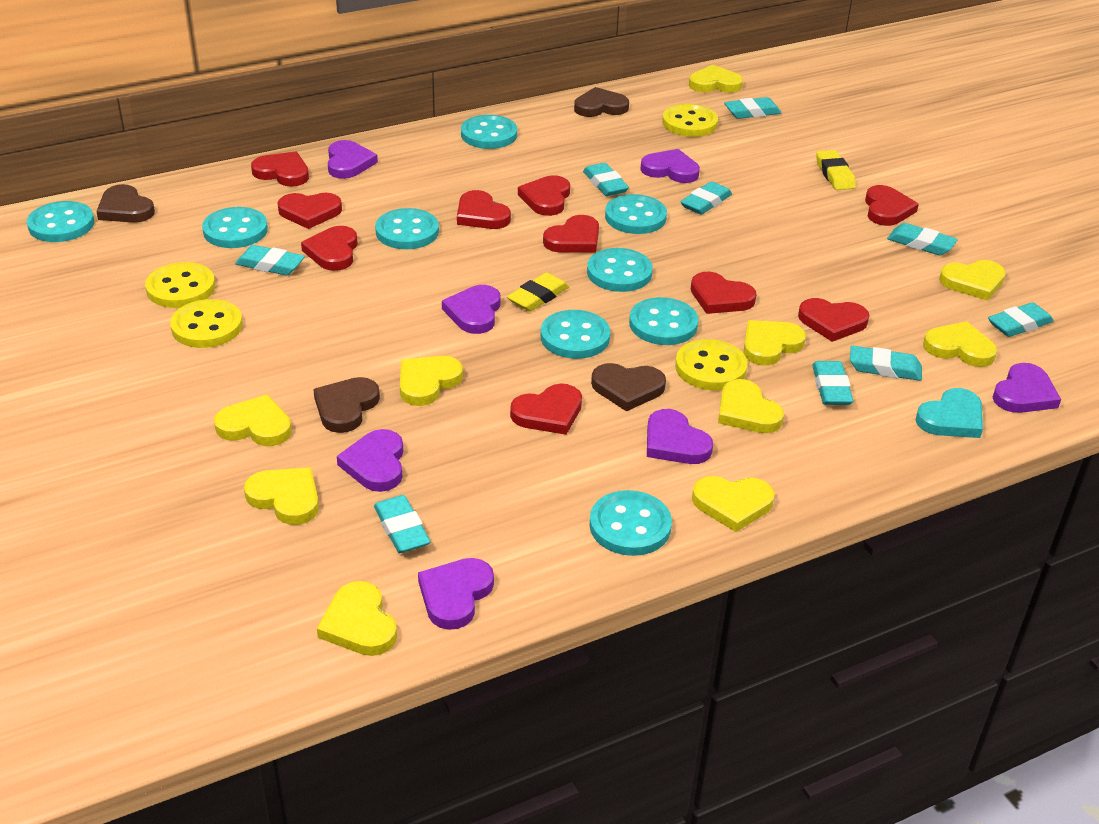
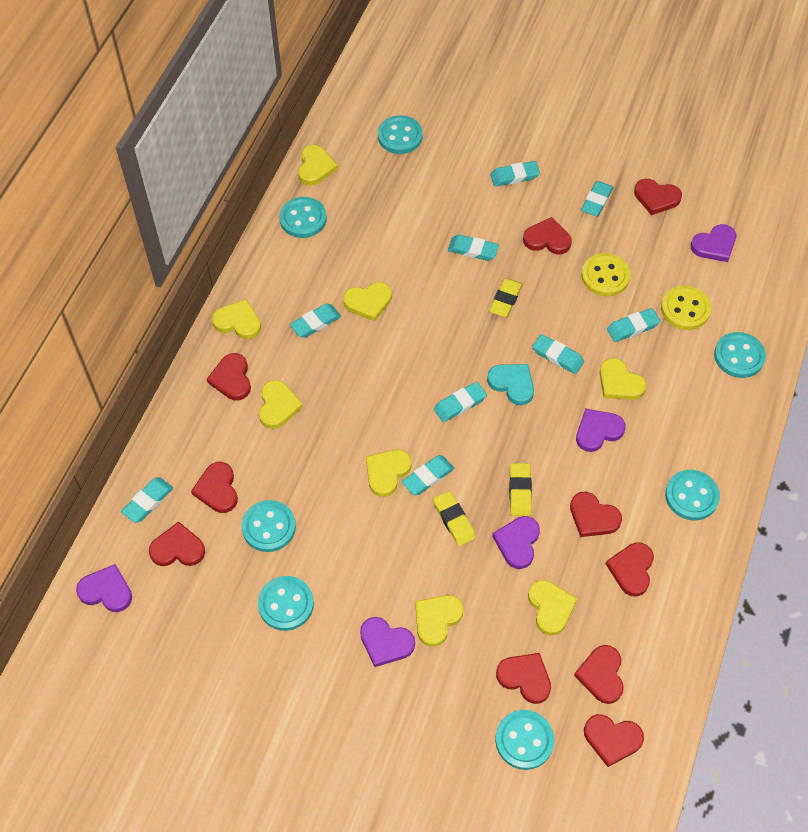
brown heart: [96,184,155,223] [313,377,380,433] [574,87,629,117] [591,363,666,411] = 4 -> none = 0
purple heart: [328,140,378,179] [337,429,403,492] [418,558,494,630] [442,285,501,334] [640,149,700,183] [647,409,713,464] [993,363,1061,413] = 7 -> [76,564,132,612] [360,617,415,667] [492,516,540,569] [576,408,625,452] [691,224,736,262] = 5
turquoise button: [27,201,94,242] [202,207,268,248] [375,208,439,249] [461,115,517,149] [541,310,610,359] [587,248,653,292] [589,490,672,556] [605,194,667,234] [629,297,698,345] = 9 -> [241,500,296,552] [258,576,314,631] [279,197,326,238] [378,115,423,154] [495,710,554,770] [665,470,720,520] [714,332,766,378] = 7
yellow button: [145,262,215,308] [170,299,243,348] [662,104,718,137] [675,339,748,390] = 4 -> [581,253,631,296] [661,286,711,330] = 2
yellow eraser: [507,272,569,312] [816,150,856,190] = 2 -> [433,491,476,546] [489,278,523,317] [509,463,532,516] = 3
yellow heart: [214,395,292,446] [244,467,319,525] [317,581,397,656] [400,356,463,406] [689,65,743,93] [692,476,775,532] [718,379,784,433] [743,320,806,365] [923,321,997,367] [939,260,1006,301] = 10 -> [212,299,261,339] [259,380,303,429] [298,145,338,185] [343,282,392,322] [366,450,411,497] [415,595,463,647] [528,580,577,635] [599,358,646,400] = 8

